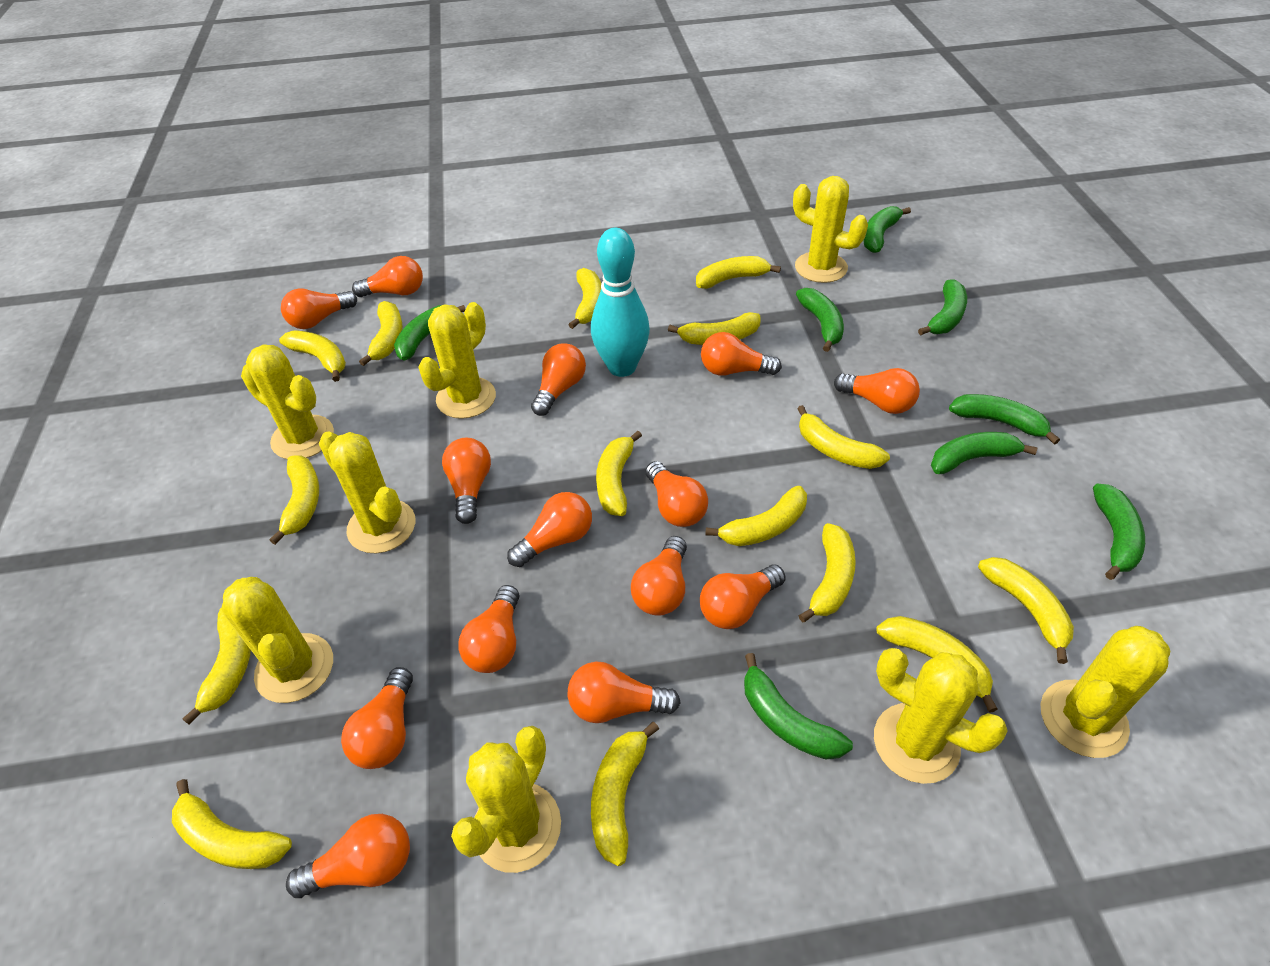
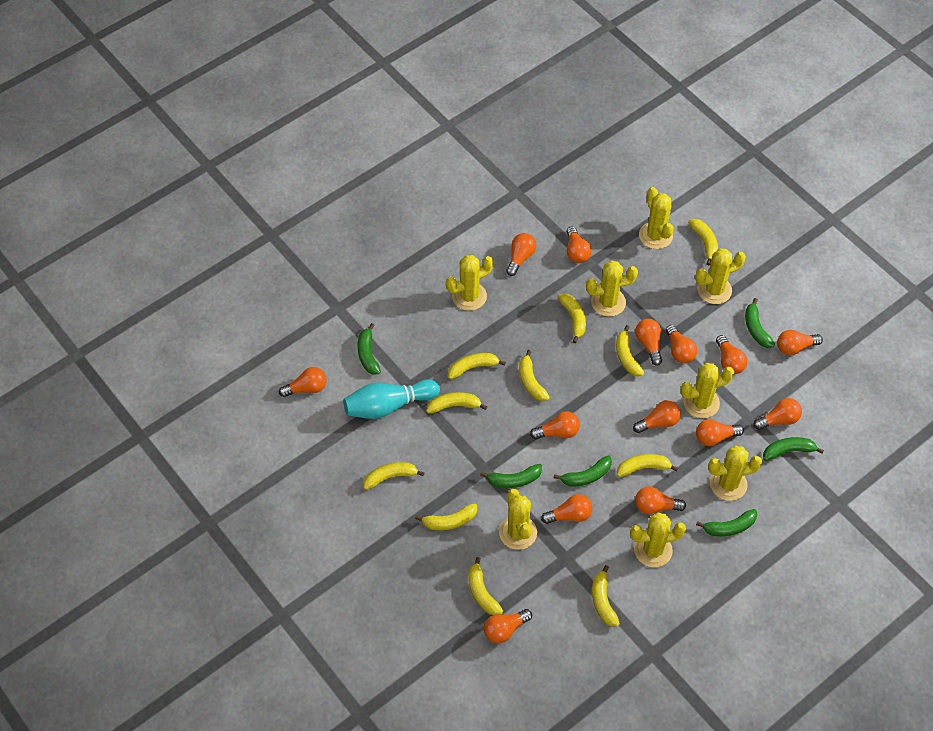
green banana: [394,305,465,361] [744,653,853,759] [796,288,844,352] [863,206,911,253] [918,279,967,335] [931,432,1037,474] [949,394,1060,445] [1093,484,1145,580] = 8 -> [358,323,381,375] [480,464,542,488] [554,455,612,486] [696,509,757,536] [745,298,775,348] [763,437,824,461] = 6
yellow banana: [172,779,292,869] [182,607,251,725] [270,455,319,545] [279,331,346,382] [359,301,403,366] [568,268,601,329] [591,722,659,866] [596,431,642,516] [668,312,761,345] [696,256,781,289] [705,486,807,546] [797,405,890,469] [798,523,856,622] [876,616,998,713] [978,557,1074,664] = 15 -> [363,462,425,490] [415,503,477,530] [426,392,487,413] [448,353,506,379] [468,557,503,615] [519,350,550,401] [558,293,586,343] [592,565,620,627] [616,325,644,376] [617,454,678,477] [688,219,718,265] = 11

